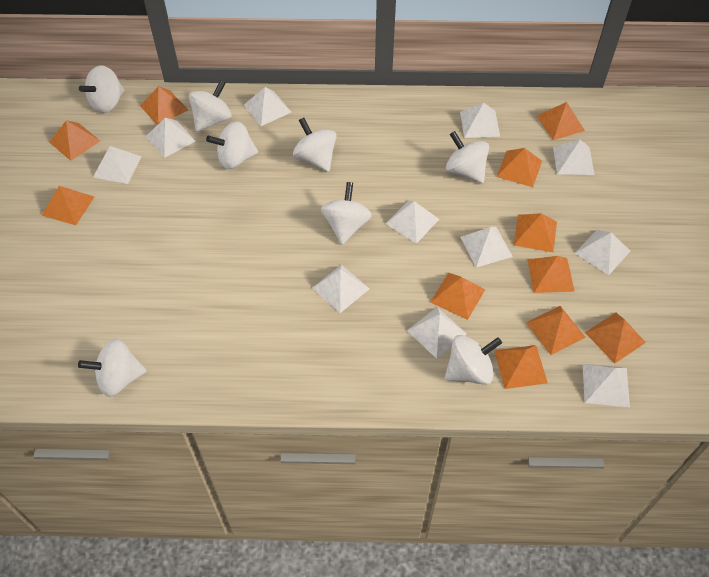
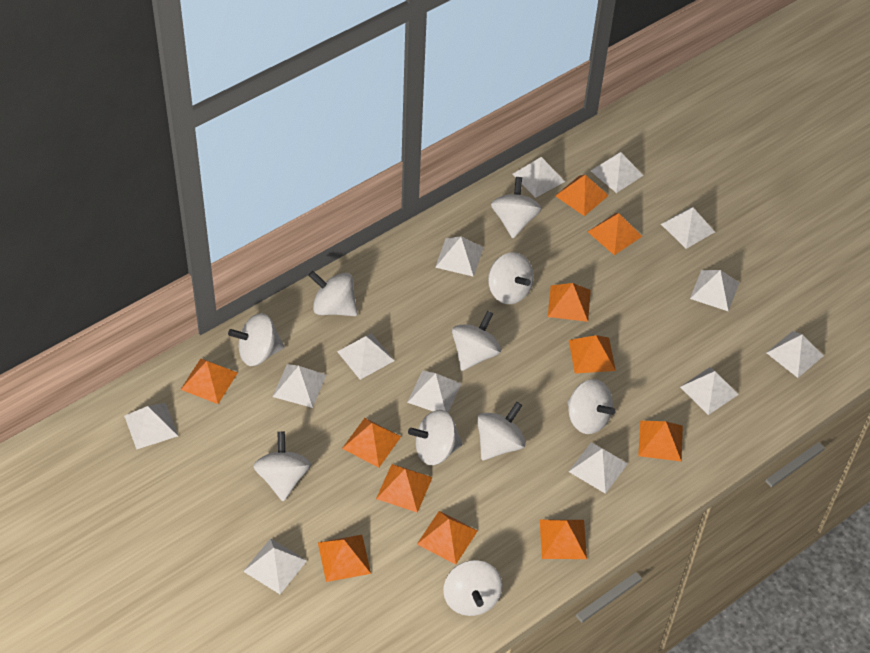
white pyramid: [93,146,142,184] [146,118,195,158] [244,87,291,126] [312,265,370,313] [385,200,439,244] [407,307,467,359] [460,103,500,138] [461,227,513,267] [553,140,594,175] [575,230,630,275] [583,364,630,407] = 11 -> [124,403,178,450] [243,538,307,594] [273,364,326,408] [337,333,395,380] [407,371,461,413] [435,236,484,277] [512,157,565,198] [569,442,628,494] [591,152,644,193] [661,207,715,249] [680,367,739,415] [690,270,739,312] [767,331,824,378] = 13
white spinning top: [78,339,147,397] [79,65,125,113] [189,80,232,132] [206,121,258,169] [293,117,337,172] [321,182,372,244] [445,335,502,385] [446,131,489,183] = 8 -> [228,313,285,366] [253,432,311,501] [308,271,357,316] [408,410,463,465] [443,560,503,616] [452,311,501,371] [477,402,526,460] [488,252,534,304] [491,177,541,238] [567,379,616,434] = 10

